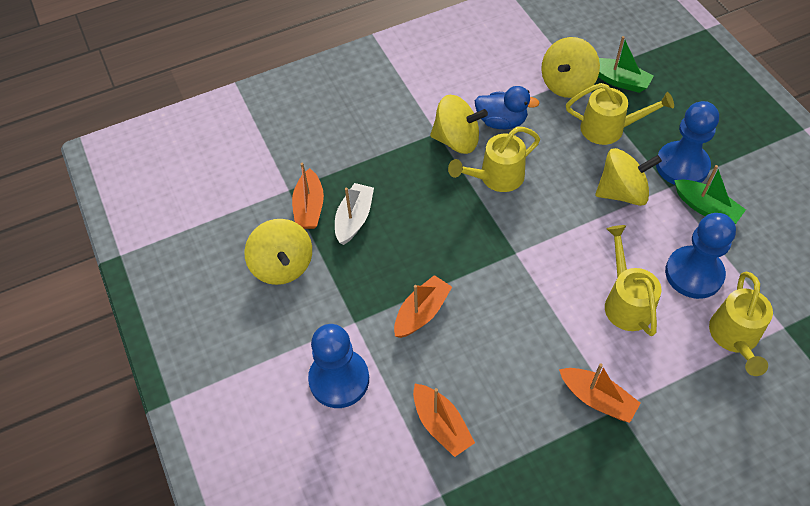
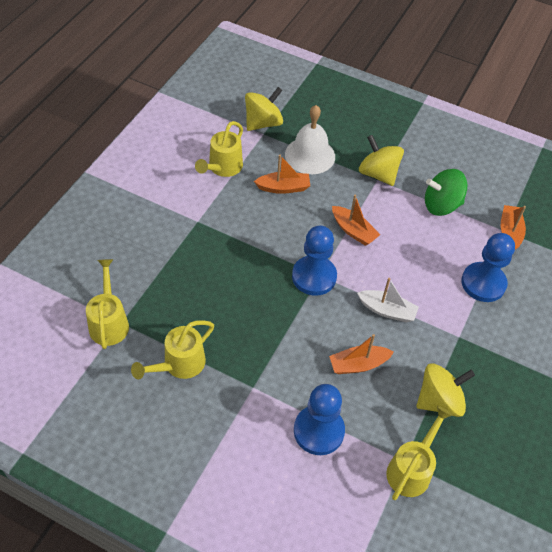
blue duck: [475,86,540,129] = 1 -> none = 0
green boat: [598,36,654,93] [674,165,746,224] = 2 -> none = 0
green spinning top: none = 0 -> [425,169,468,216] = 1
white bell: none = 0 -> [285,105,335,174] = 1
yellow spinning top: [244,219,312,285] [430,95,488,154] [541,37,600,98] [595,148,662,206] = 4 -> [245,87,283,131] [359,135,404,186] [416,363,475,417] = 3

